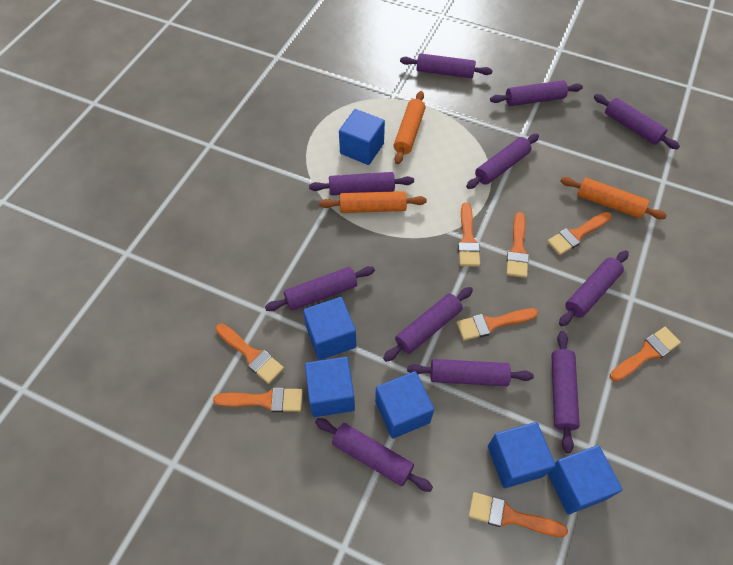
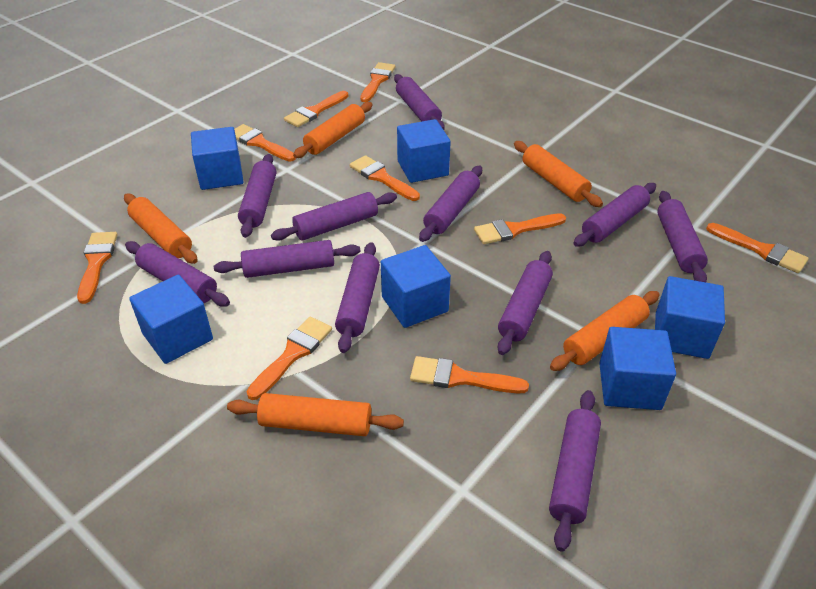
orange brush: [213,388,302,412] [215,323,284,384] [457,308,538,341] [458,202,480,267] [468,492,568,537] [506,212,529,278] [547,212,612,255] [610,327,681,382] = 8 -> [77,232,118,304] [234,124,296,162] [247,317,332,400] [284,91,349,127] [349,155,420,201] [360,62,395,102] [410,356,529,393] [474,213,566,244] [706,223,809,273] = 9
orange rolling pin: [319,191,427,213] [393,91,425,164] [560,177,667,219] = 3 -> [124,194,198,264] [227,393,404,436] [293,102,373,158] [514,141,603,207] [550,291,660,371] = 5

